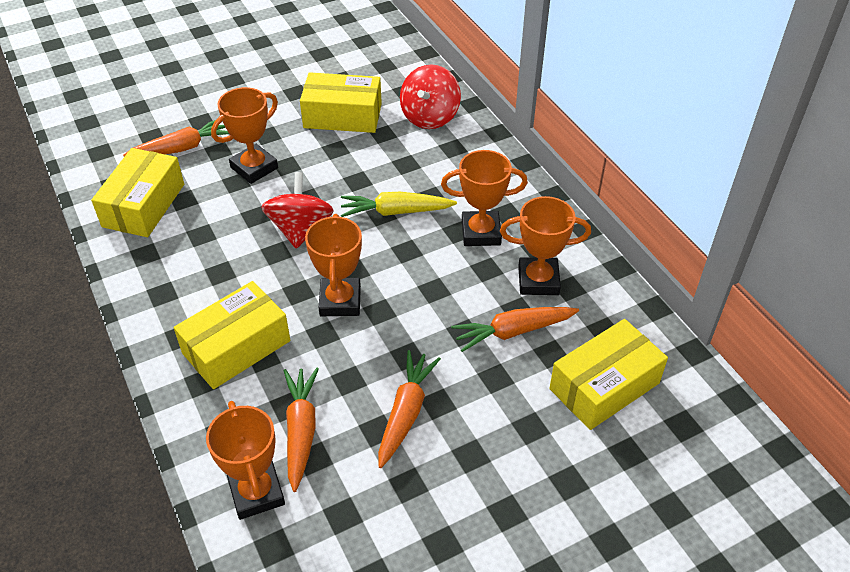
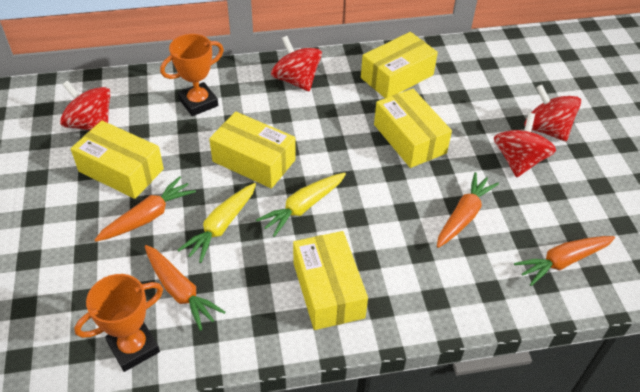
orange trophy: [206,401,285,520] [211,87,278,184] [305,214,362,316] [441,150,528,246] [500,196,591,295] = 5 -> [74,274,163,372] [160,34,224,116] = 2
red spinning top: [261,172,334,249] [400,65,461,129] = 2 -> [60,81,111,130] [271,36,322,91] [494,113,556,177] [524,85,581,141] = 4
yellow box: [91,148,184,237] [174,281,290,389] [300,72,382,133] [549,319,668,430] = 4 -> [71,120,164,199] [209,111,296,189] [293,231,368,330] [361,32,438,98] [374,89,452,168] = 5
yellow carrot: [341,192,457,217] = 1 -> [178,183,256,263] [256,173,346,237] = 2

